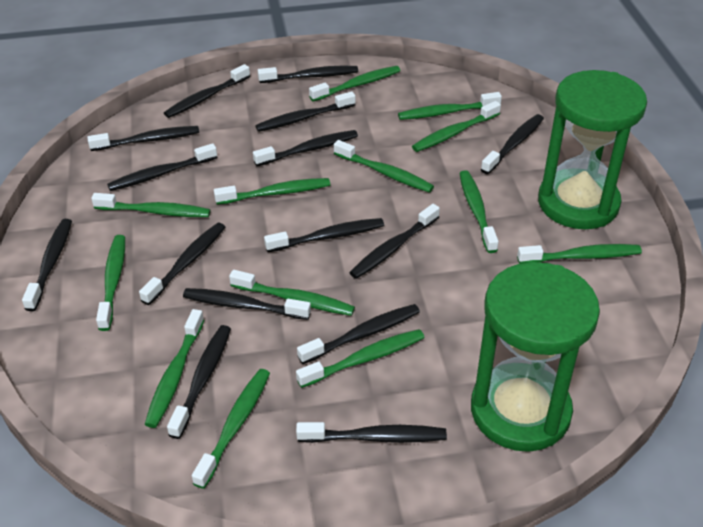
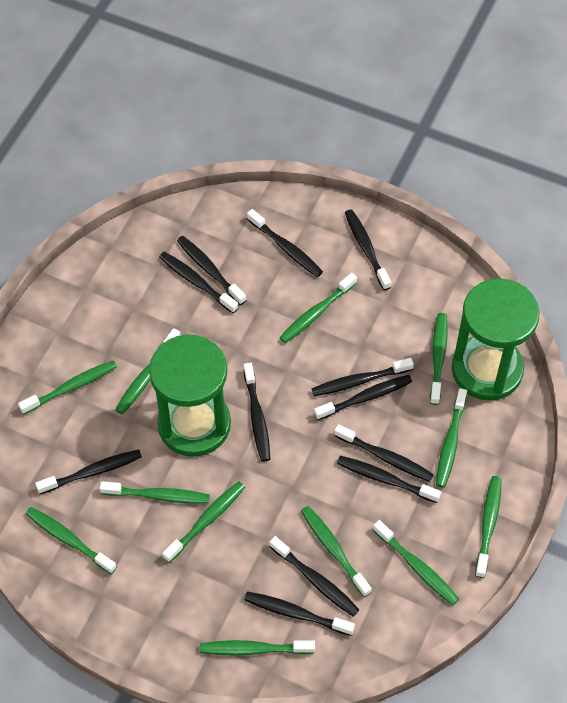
black toothbrush: [22,219,72,311] [87,126,199,151] [107,143,217,191] [139,223,225,305] [164,64,250,118] [167,325,231,439] [183,288,311,320] [253,130,358,166] [255,91,356,132] [258,66,358,83] [264,218,384,252] [296,422,447,443] [297,304,420,364] [349,204,440,279] [481,114,544,174] = 15 -> [35,449,142,494] [159,252,239,313] [177,236,246,305] [243,363,271,462] [244,591,355,636] [247,209,323,277] [269,536,360,617] [311,358,414,396] [314,375,412,420] [334,424,434,482] [337,456,441,503] [345,209,392,290] = 12
green toothbrush: [91,193,211,217] [96,235,125,331] [144,309,204,428] [192,369,270,489] [214,178,330,205] [229,270,355,316] [296,329,425,388] [309,66,401,102] [334,140,434,193] [398,92,502,120] [412,101,501,152] [459,170,499,253] [517,244,642,264] = 13 -> [18,361,117,414] [26,507,117,574] [100,481,210,504] [115,328,181,414] [162,482,245,563] [200,640,315,656] [279,273,357,343] [301,506,372,597] [373,520,459,605] [430,313,448,405] [436,388,467,488] [475,476,502,578] = 12

